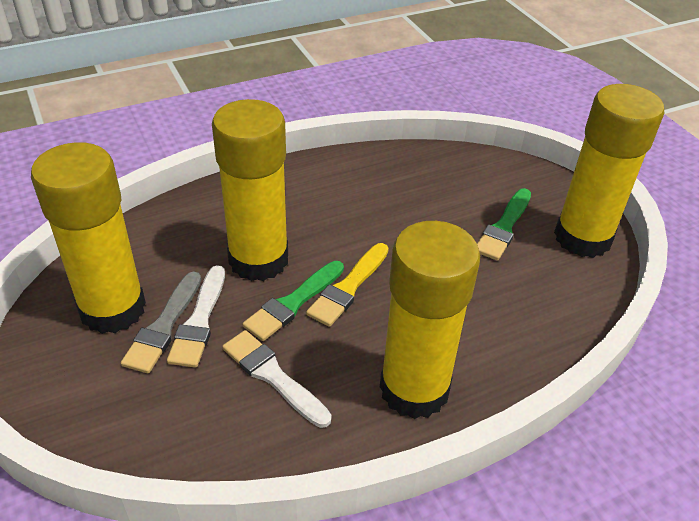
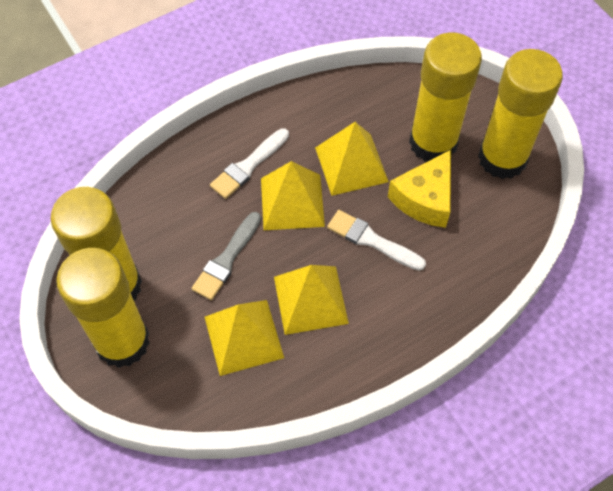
green brush: [243,261,344,341] [477,188,531,261] = 2 -> none = 0
yellow brush: [306,243,389,327] = 1 -> none = 0
yellow cheese: none = 0 -> [388,150,451,228] = 1
yellow pyramid: none = 0 -> [205,300,284,376] [261,161,325,230] [274,265,349,335] [315,122,389,196] = 4

